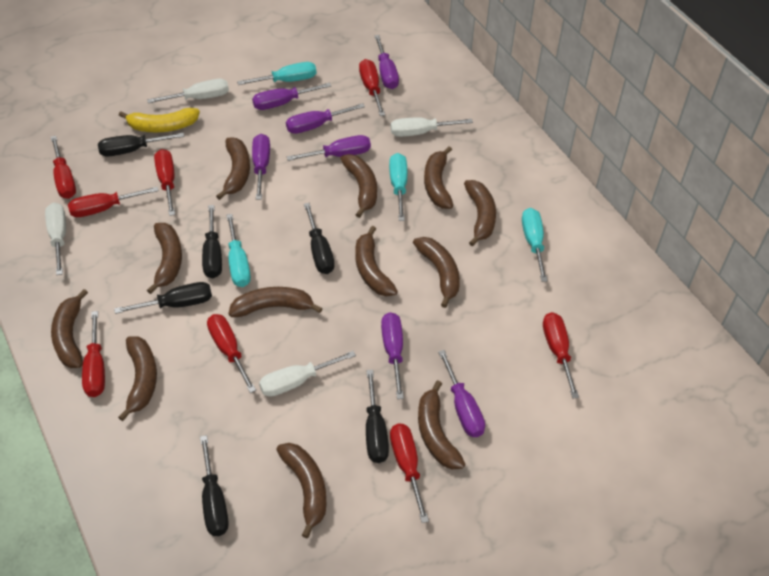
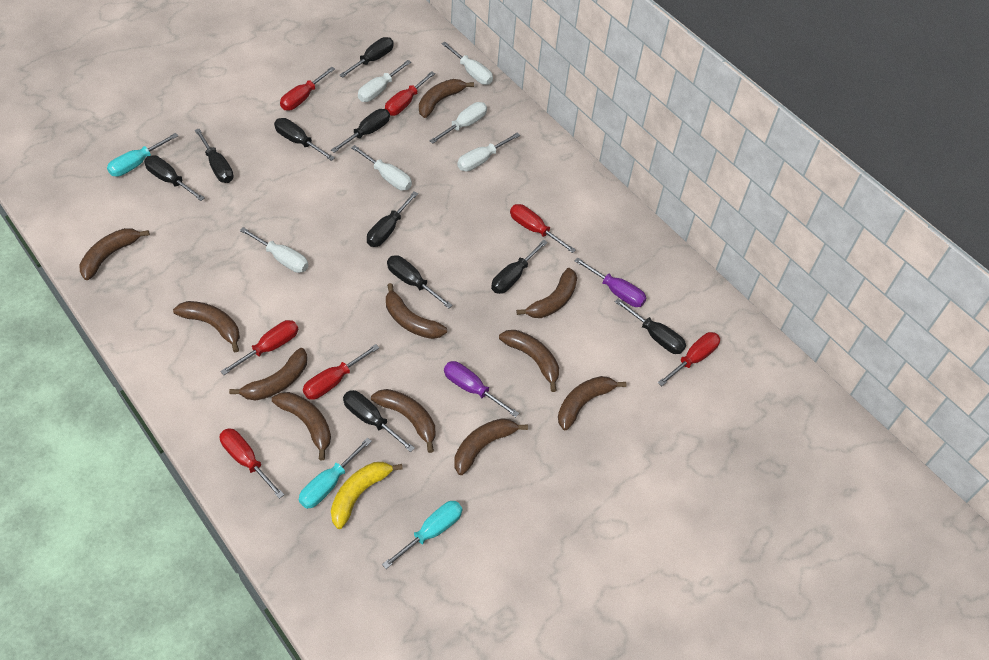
black screwdriver: [98,133,184,156] [114,282,212,314] [200,435,229,536] [202,205,222,278] [304,203,334,274] [366,370,389,463] = 6 -> [144,155,205,201] [195,129,234,183] [274,118,335,161] [331,109,390,153] [339,37,394,78] [343,390,415,452] [367,191,418,247] [387,255,453,309] [491,239,548,294] [615,299,686,354] = 10
brown banana: [51,289,88,368] [118,336,157,421] [147,223,182,294] [216,137,250,200] [228,287,323,317] [276,443,326,538] [340,154,377,218] [355,226,398,296] [413,237,460,308] [418,380,465,469] [424,146,453,209] [464,180,496,247] = 12 -> [79,228,150,280] [173,301,240,352] [229,348,307,401] [272,392,331,460] [371,389,435,453] [386,283,447,339] [419,79,474,118] [454,418,528,475] [499,330,559,392] [516,268,577,318] [558,376,626,430] = 11
purple screwdriver: [252,83,331,110] [252,134,270,200] [286,103,365,134] [287,135,371,161] [374,35,399,89] [381,312,404,399] [438,350,485,437] = 7 -> [444,361,519,417] [575,258,647,307] = 2
red screwdriver: [51,136,76,199] [68,187,159,217] [82,311,105,397] [154,149,175,216] [207,314,256,393] [359,59,385,116] [390,423,429,523] [543,312,579,399] = 8 -> [220,320,298,375] [220,428,284,499] [280,67,335,110] [303,344,379,400] [385,71,435,116] [510,204,576,253] [658,332,720,386] = 7
turquoise screwdriver: [226,214,251,287] [237,62,316,85] [389,153,407,221] [522,208,548,282] = 4 -> [107,133,178,177] [299,437,372,509] [382,501,462,569] = 3
white screwdriver: [45,203,66,275] [147,79,229,103] [259,351,356,397] [390,117,473,137] = 4 -> [240,227,309,273] [351,145,412,190] [358,60,411,102] [430,102,487,144] [441,42,493,85] [457,133,520,171] = 6

